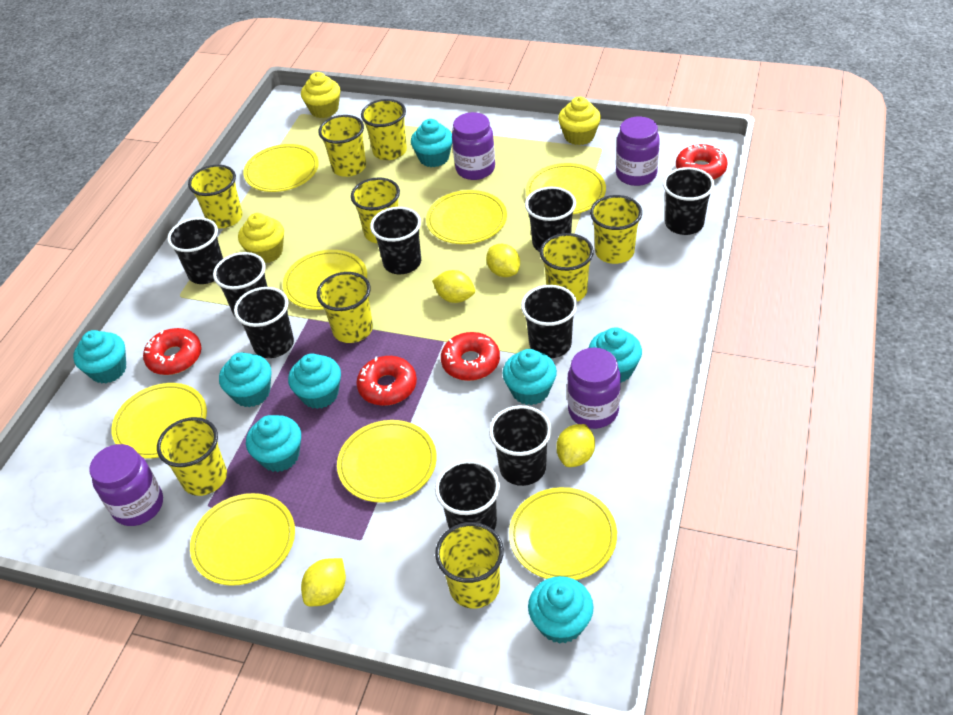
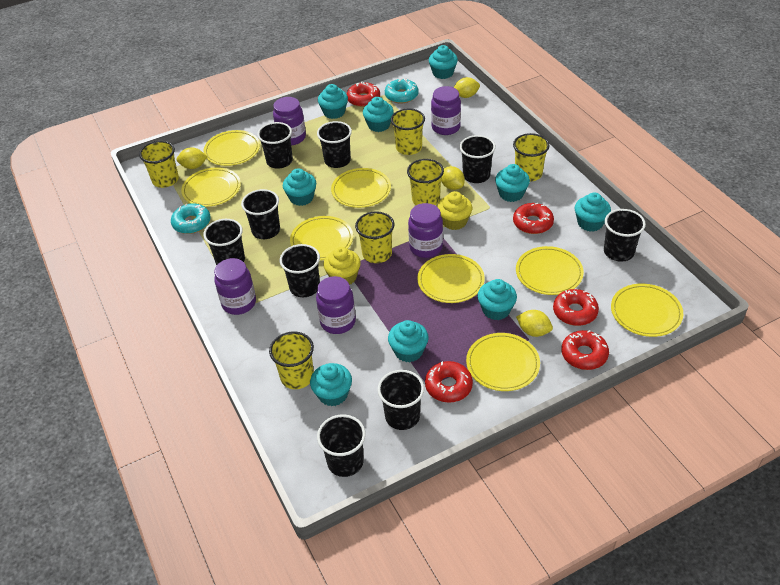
purple jar: [90,444,163,526] [452,112,495,180] [567,348,621,429] [616,117,660,186] = 4 -> [214,258,256,315] [273,97,306,145] [316,276,356,334] [408,203,443,258] [431,86,461,135] = 5
red donut: [143,328,201,375] [356,356,417,406] [441,332,500,381] [676,144,728,180] = 4 -> [346,82,380,107] [425,361,473,403] [513,203,554,234] [553,289,599,326] [561,330,609,370] = 5
turquoise cupcake: [73,330,126,384] [219,352,272,407] [246,415,301,472] [288,354,341,409] [411,119,452,167] [502,349,557,405] [528,576,594,644] [589,327,642,383] = 8 -> [283,168,316,206] [310,363,352,406] [318,84,348,119] [363,97,394,132] [388,320,429,362] [429,45,458,79] [478,279,517,320] [495,164,530,202] [575,192,611,232] = 9
turquoise donut: none = 0 -> [171,203,211,234] [385,78,419,103] = 2
yellow cup: [157,417,227,496] [188,165,242,228] [317,272,373,343] [318,115,366,177] [351,177,400,243] [361,99,407,160] [435,522,504,609] [540,233,594,302] [590,195,642,264] = 9 -> [139,141,179,188] [269,331,314,389] [355,211,395,263] [391,109,425,155] [407,159,444,205] [513,133,550,182] = 6
yellow cupcake: [238,213,284,263] [301,72,340,118] [558,97,601,145] = 3 -> [323,247,361,285] [437,191,472,230] = 2

